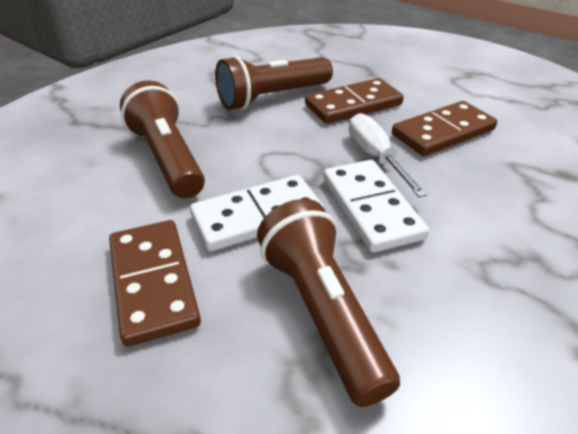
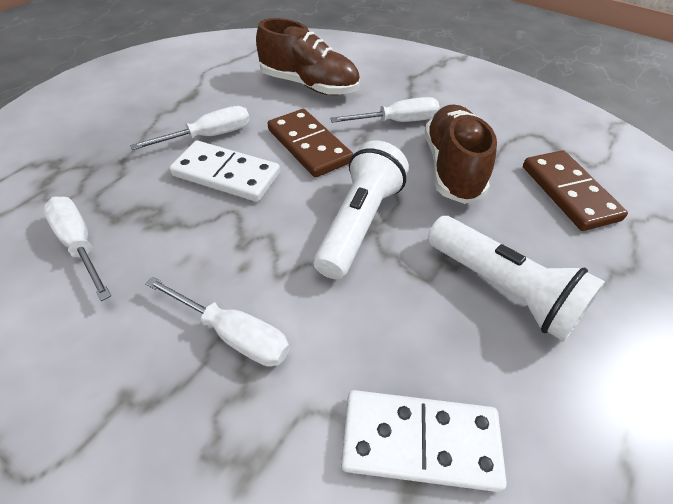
brown domino: [109,220,201,347] [305,78,404,124] [392,101,497,156] = 3 -> [268,109,353,177] [523,150,628,231] = 2
brown flashlight: [120,81,205,199] [215,55,333,110] [257,199,400,407] = 3 -> none = 0
brown shoe: none = 0 -> [256,18,360,95] [425,104,497,204] = 2
white flashlight: none = 0 -> [313,141,409,279] [428,216,605,342] = 2
white screwdriver: [349,113,427,197] = 1 -> [43,196,111,301] [130,106,250,150] [145,277,290,367] [330,97,440,123] = 4

